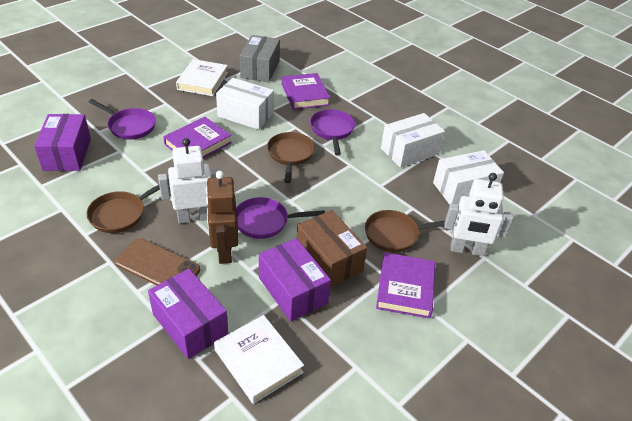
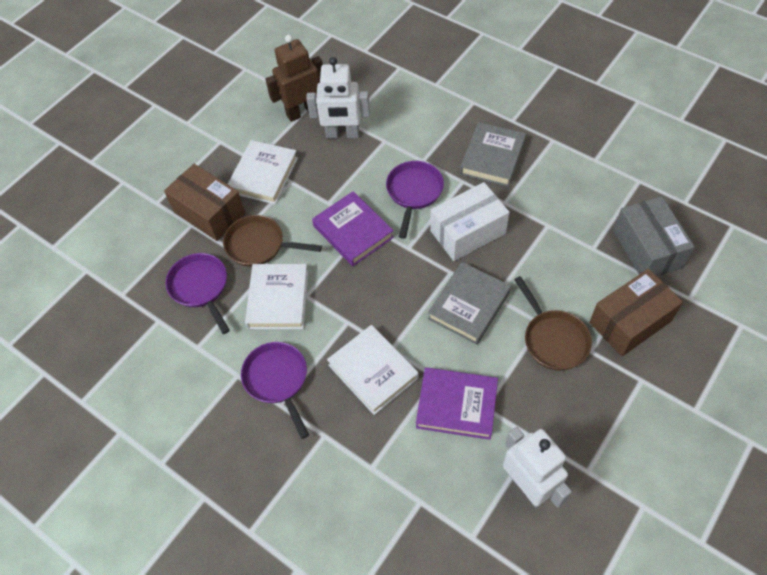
brown box: [297,210,367,287] = 1 -> [164,164,245,241] [589,269,683,356] = 2
brown pan: [86,179,169,233] [267,132,315,183] [365,210,445,252] = 3 -> [223,215,322,267] [514,276,592,370] = 2
brown phone: [115,238,200,285] = 1 -> none = 0
grey book: none = 0 -> [428,262,511,345] [460,122,526,187] = 2
purple book: [163,117,232,158] [282,73,330,110] [376,252,435,319] = 3 -> [312,191,394,266] [416,367,498,440] = 2
purple box: [34,114,91,171] [148,268,228,359] [259,238,331,322] = 3 -> none = 0
white book: [176,59,228,96] [214,315,304,404] = 2 -> [228,140,298,204] [245,264,308,329] [327,325,419,415] = 3
white box: [216,78,274,130] [381,113,445,168] [433,150,504,205] = 3 -> [430,182,509,261] = 1

